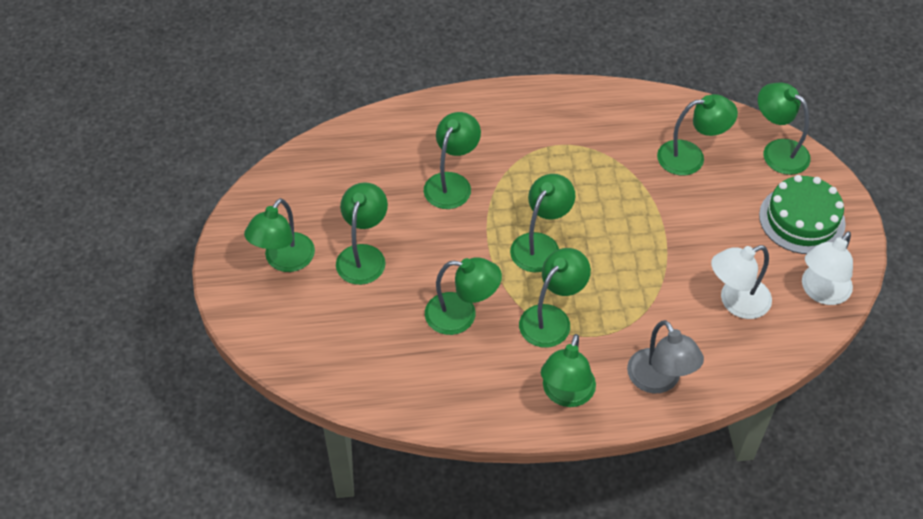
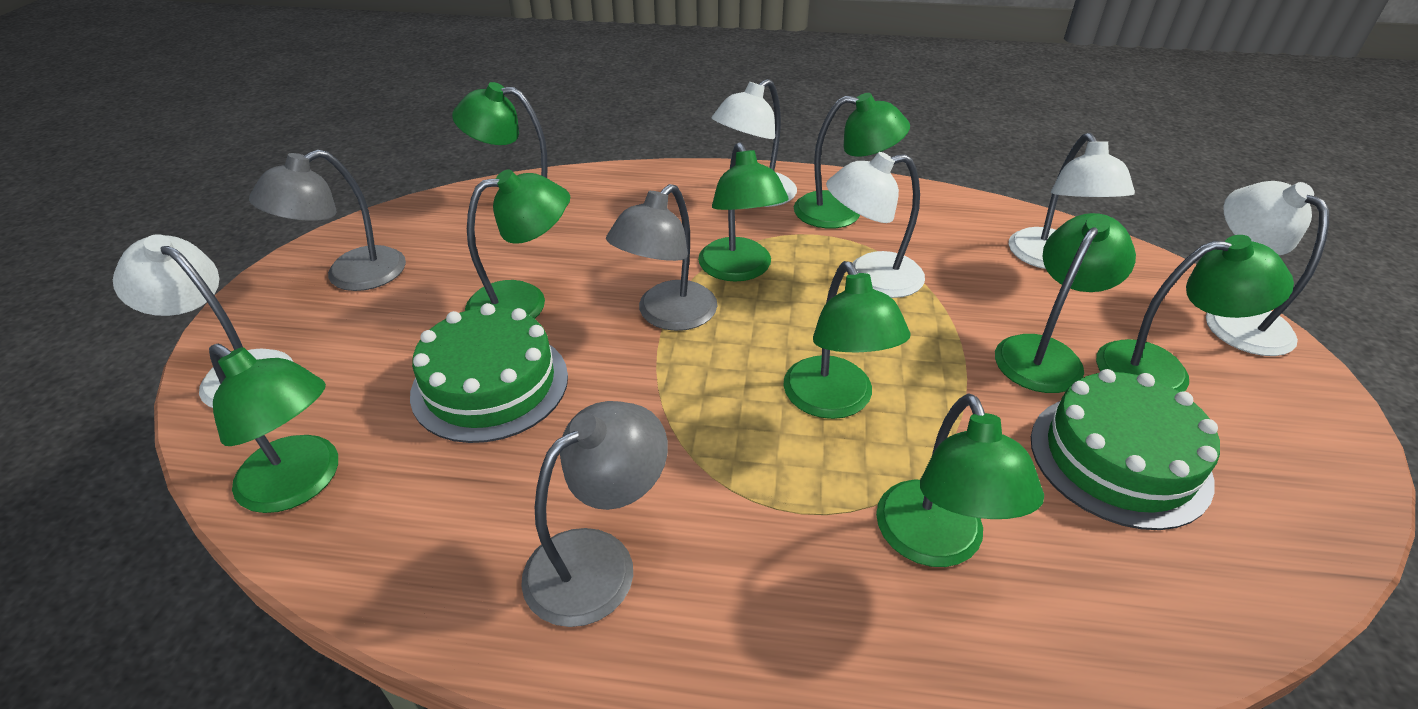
green cake: [759,175,846,254] = 1 -> [410,303,568,443] [1031,369,1220,530] = 2
grey lamp: [627,320,704,393] = 1 -> [249,150,406,291] [521,401,668,627] [606,184,717,331] = 3
white lamp: [711,245,772,319] [802,231,853,305] = 2 -> [113,234,293,408] [712,79,797,207] [826,152,925,298] [1009,133,1135,269] [1206,181,1329,356] = 5

